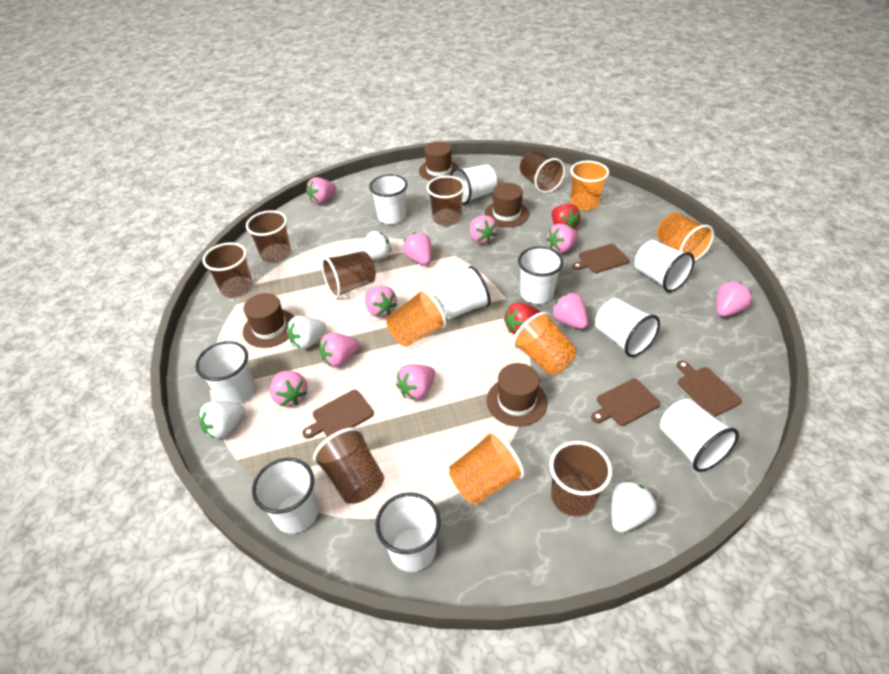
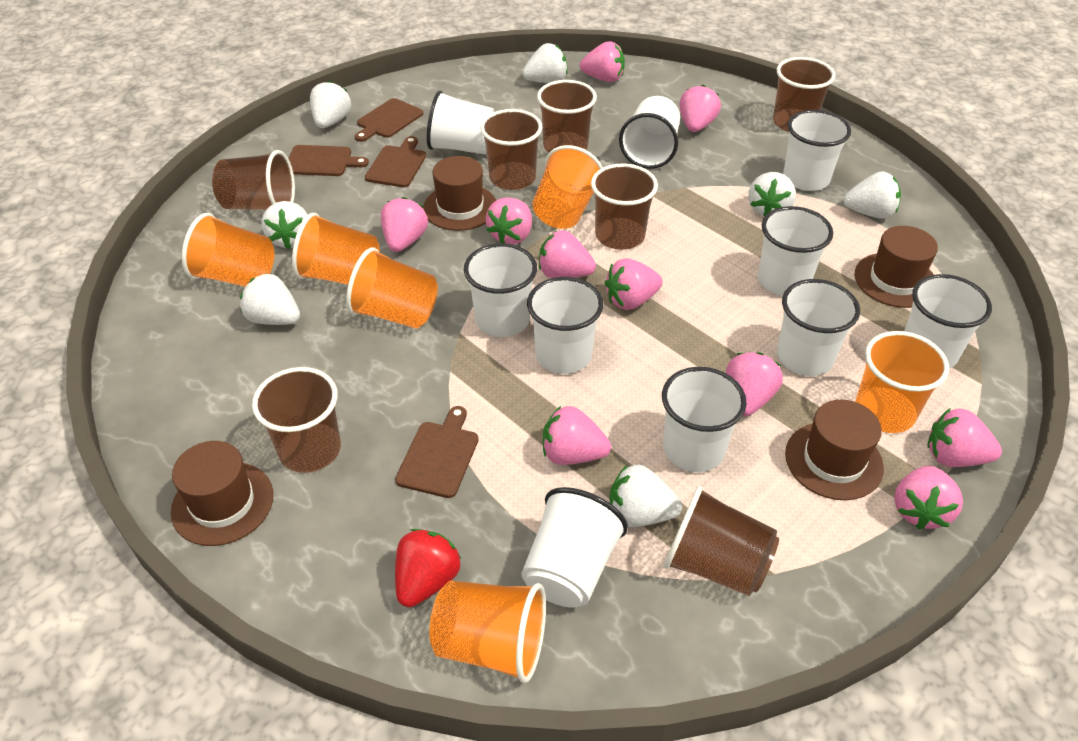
orange cup: [386,289,447,347] [449,430,525,505] [513,312,577,375] [570,161,609,210] [657,212,714,261] = 5 -> [182,213,274,287] [292,213,380,285] [346,248,438,329] [429,581,546,683] [532,145,603,229] [855,331,949,433] = 6
red strawberry: [504,303,540,335] [552,204,580,229] = 2 -> [395,529,461,607] = 1
white strawberry: [198,401,245,439] [287,316,326,349] [358,231,391,260] [611,480,657,533] = 4 -> [240,273,300,325] [262,201,308,249] [310,81,351,128] [522,43,568,83] [610,465,682,527] [748,172,796,217] [843,172,901,219] = 7

